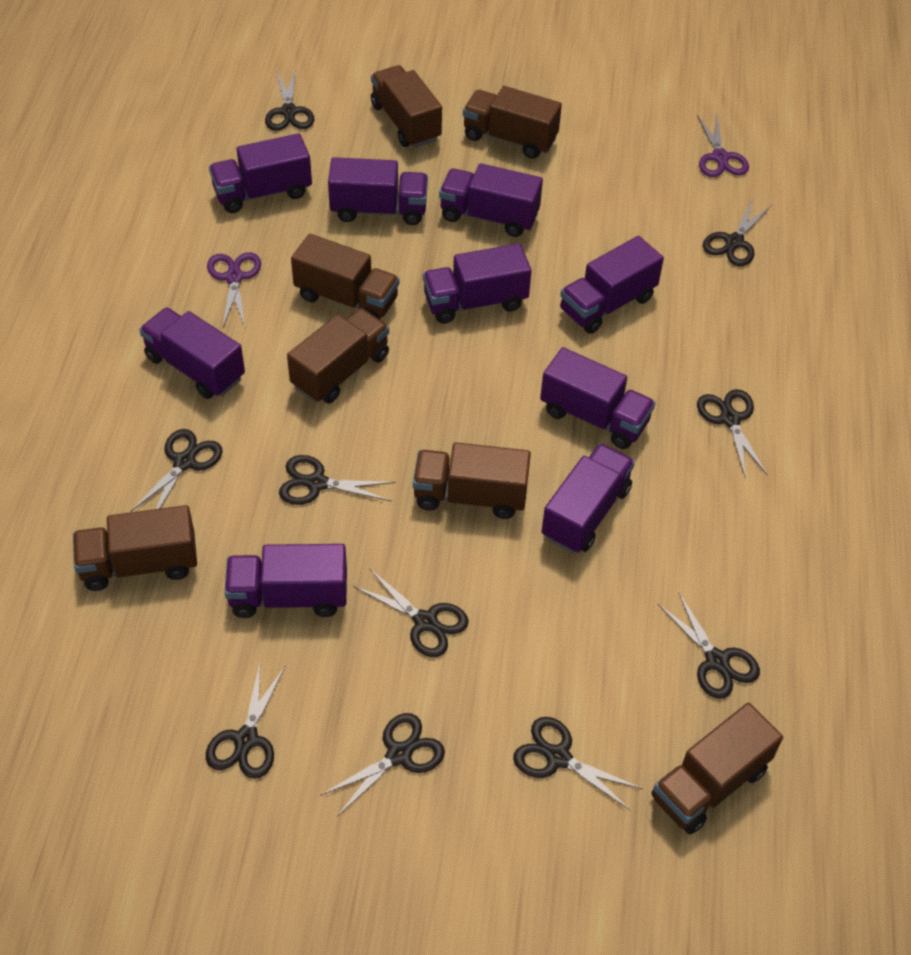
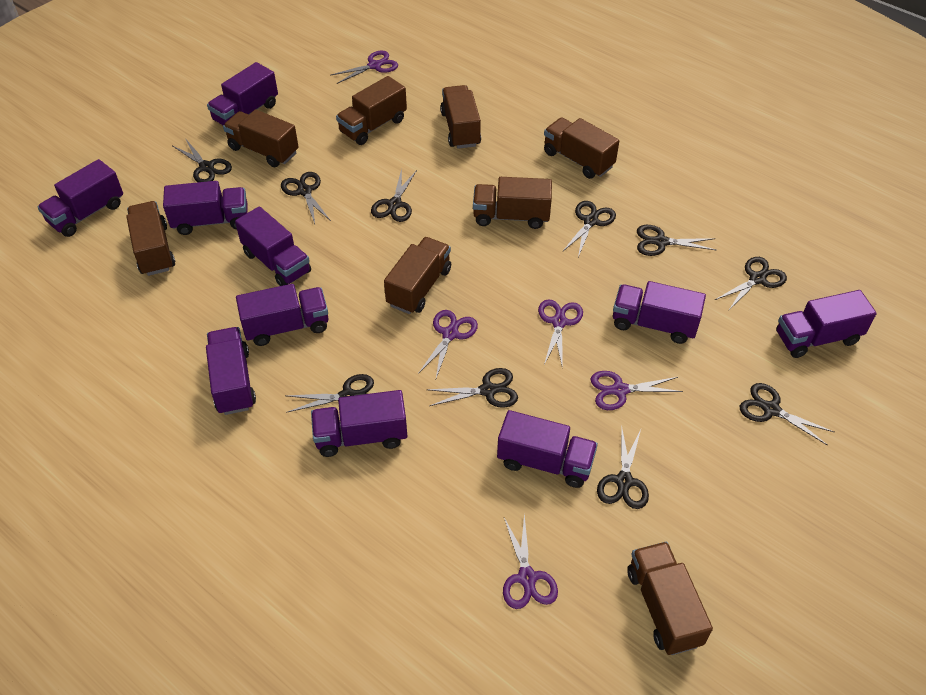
brown truck: [73,505,197,591] [287,308,389,404] [291,234,399,319] [371,65,442,148] [413,442,531,519] [463,86,562,159] [651,703,783,834] = 7 -> [126,201,175,276] [223,109,299,167] [336,76,407,145] [384,237,451,314] [440,85,481,149] [473,177,552,229] [544,117,619,179] [627,542,713,655] = 8
purple scissors: [207,252,261,327] [697,113,749,177] = 2 -> [331,51,398,84] [418,310,478,378] [503,514,558,609] [538,299,583,369] [590,371,683,410] = 5
purple truck: [139,307,245,399] [209,133,312,213] [224,544,347,618] [328,157,428,225] [423,243,531,324] [439,163,543,237] [540,347,655,449] [541,443,635,553] [560,236,664,334] = 9 -> [37,159,123,237] [163,181,248,235] [206,327,256,415] [207,62,278,125] [235,206,311,286] [236,284,328,346] [311,390,407,457] [497,410,598,488] [613,281,706,344] [776,290,877,358] = 10

